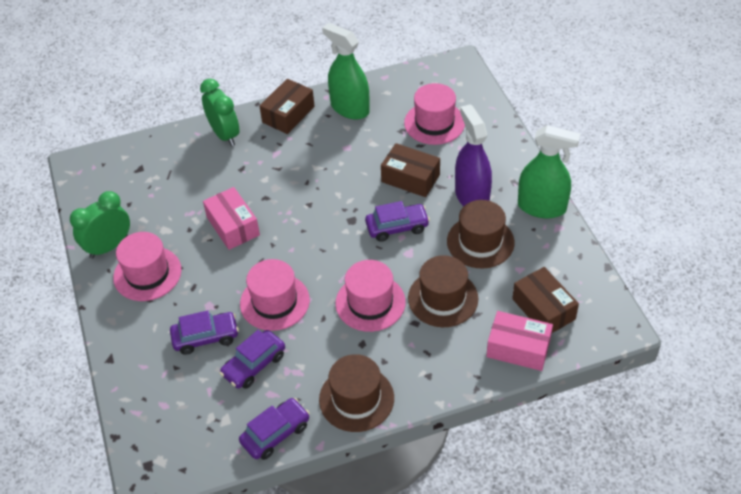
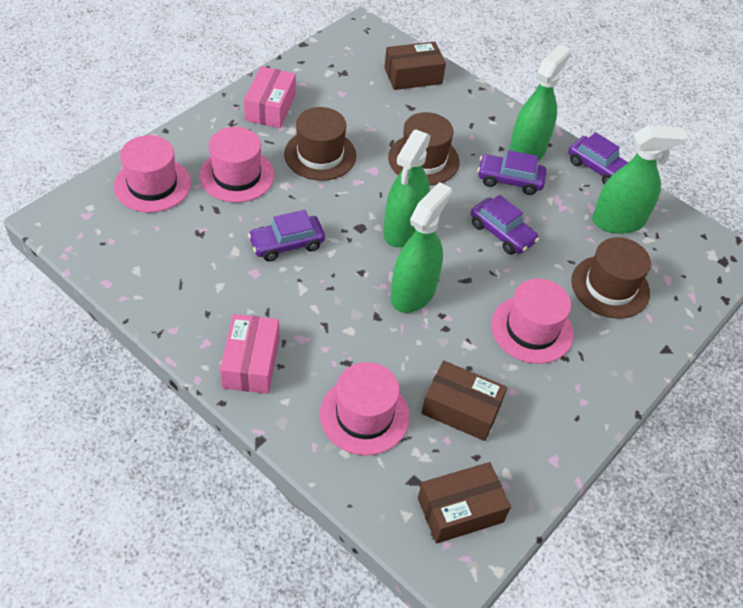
green clock: [70,191,130,259] [200,79,239,146] = 2 -> none = 0
green spray bottle: [322,23,370,120] [518,125,581,218] = 2 -> [383,129,431,248] [391,182,452,313] [509,44,571,161] [592,125,688,234] = 4
purple spray bottle: [455,104,492,206] = 1 -> none = 0

